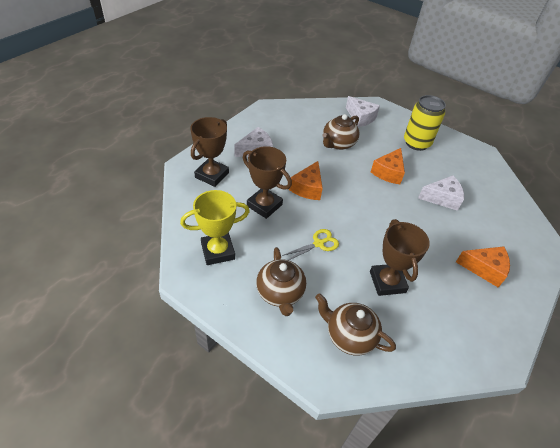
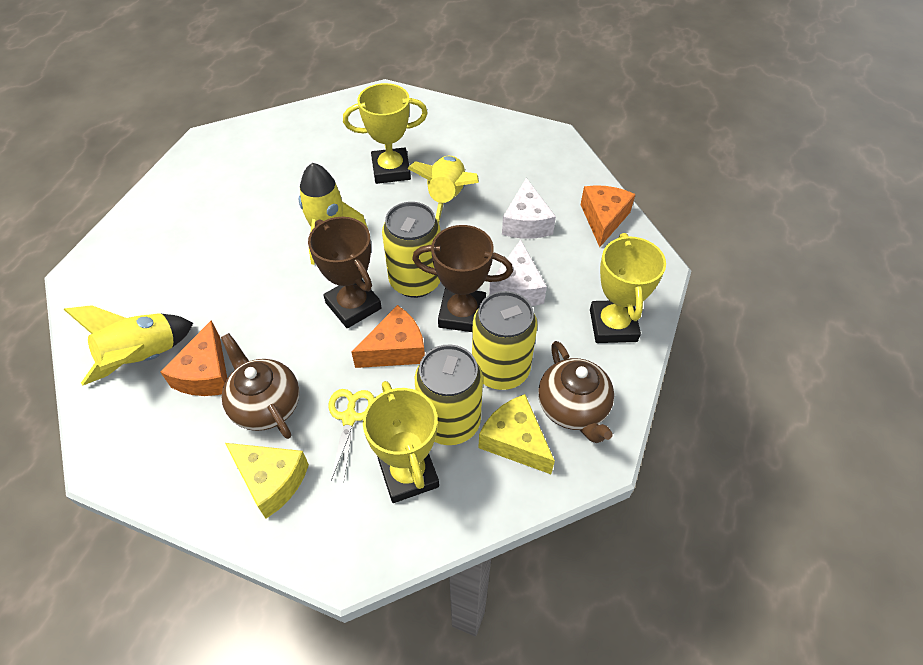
brown teapot: [256,247,306,316] [315,293,396,356] [322,114,359,150] = 3 -> [221,333,299,439] [538,341,614,443] = 2
brown trophy: [190,117,229,187] [243,146,292,219] [370,219,430,296] = 3 -> [308,217,382,328] [412,225,513,332] = 2
white cheese: [234,127,273,157] [346,96,380,127] [418,175,464,211] = 3 -> [489,239,547,306] [502,178,556,239] = 2
yellow can: [404,95,446,151] = 1 -> [382,202,441,298] [415,345,483,445] [472,291,537,390] = 3
yellow cheese: none = 0 -> [225,443,309,518] [478,394,555,474] = 2
yellow rocket: none = 0 -> [63,305,193,386] [299,163,368,265] [407,156,479,222] = 3
yellow trophy: [180,190,250,265] = 1 -> [343,83,428,184] [363,381,439,503] [590,233,666,343] = 3

